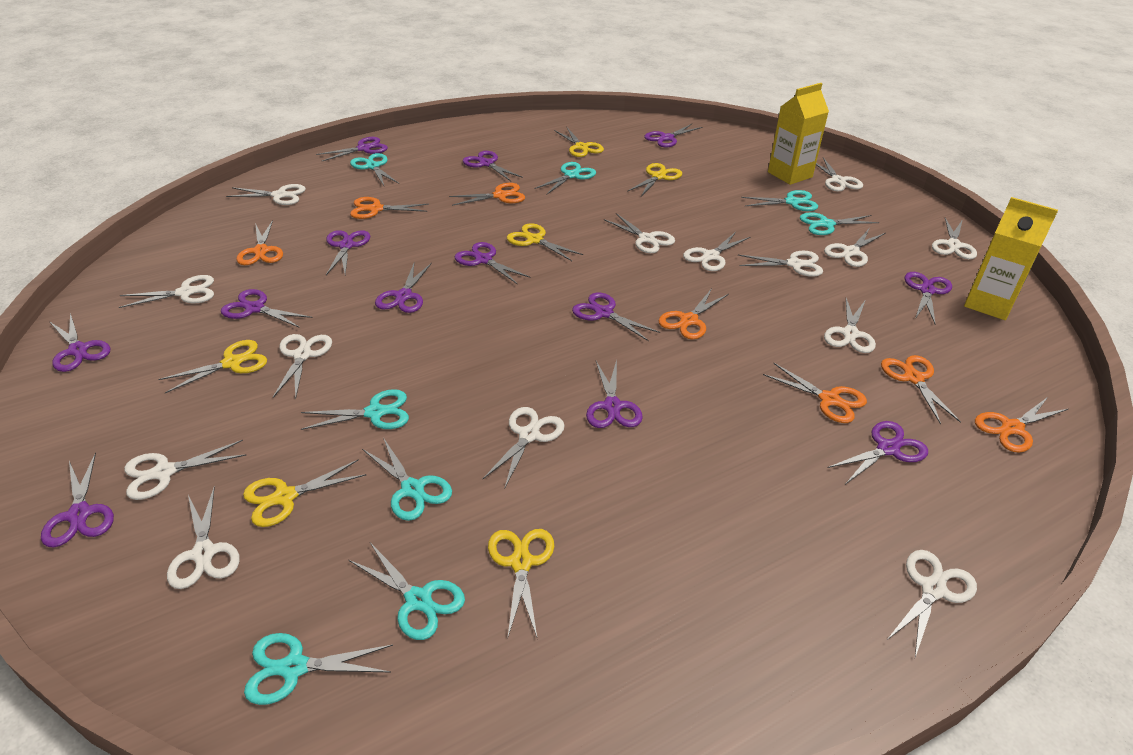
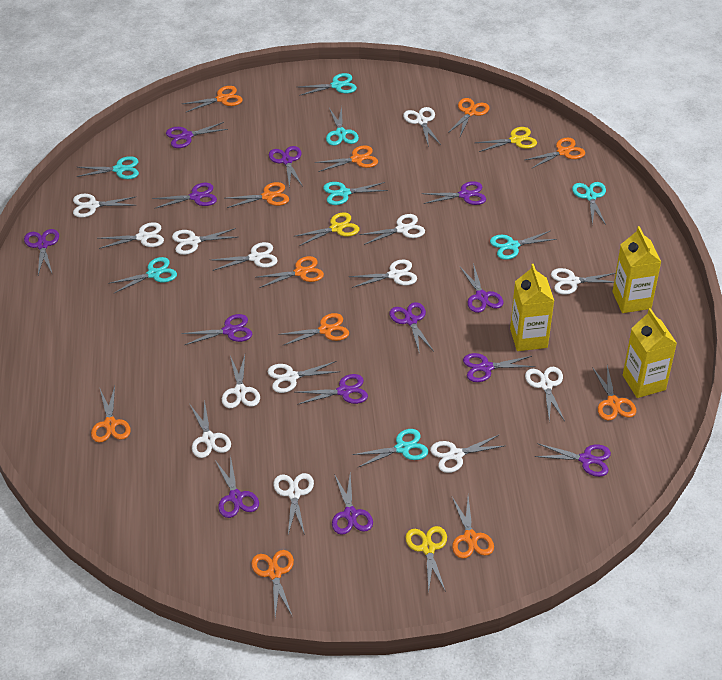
orange scissors: [237,220,283,265] [350,197,428,219] [449,183,525,206] [658,288,729,339] [763,363,867,423] [881,355,961,424] [975,397,1068,453] = 7 -> [91,386,131,442] [182,86,243,112] [227,182,289,208] [251,550,294,617] [255,256,324,288] [278,313,349,346] [315,145,378,172] [448,98,489,136] [452,497,494,559] [525,137,585,169] [592,365,636,421] = 11
yellow carton: [768,83,829,185] [964,197,1058,320] = 2 -> [510,264,554,351] [612,226,661,313] [623,308,677,398] = 3
yellow scissors: [158,340,267,393] [243,459,366,527] [488,529,554,639] [507,223,583,261] [554,128,604,157] [627,163,682,196] = 6 -> [295,212,359,246] [405,526,447,592] [475,127,537,152] = 3

